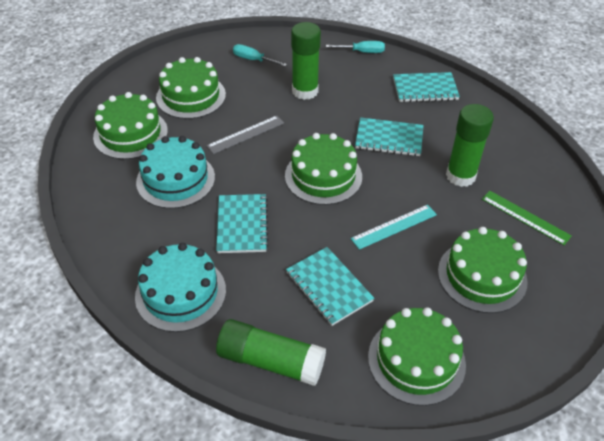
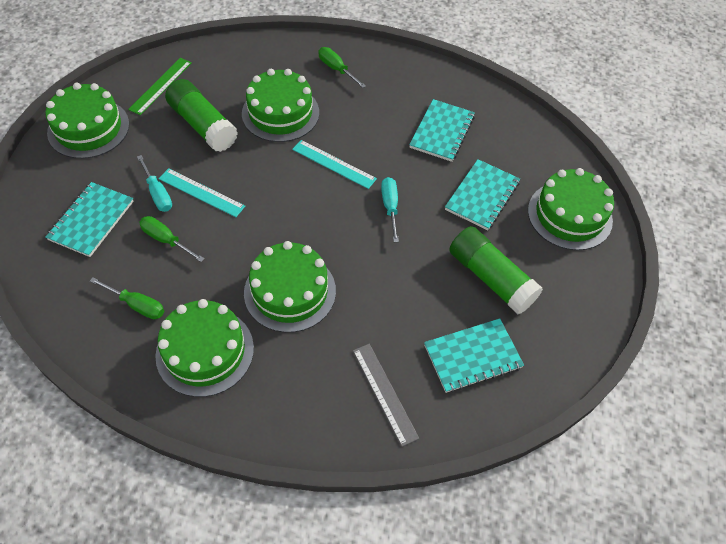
green glue stick: [216,319,326,386] [291,22,321,100] [446,104,494,187] = 3 -> [165,79,238,152] [449,226,543,314] = 2
green screwdriver: none = 0 -> [90,277,164,319] [139,216,204,262] [318,47,366,88] = 3
turquoise cake: [135,243,226,332] [136,136,215,209] = 2 -> none = 0
turquoise ruler: [351,205,437,250] = 1 -> [159,168,245,217] [292,140,377,189] = 2

